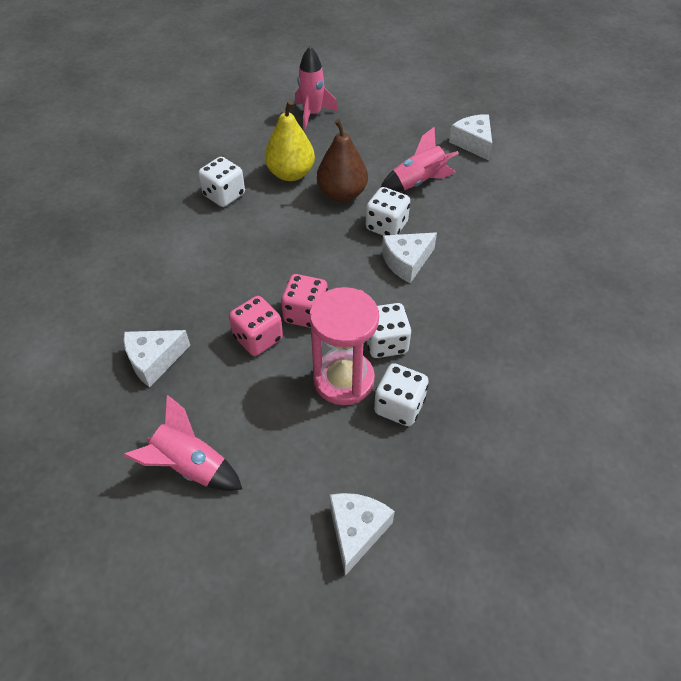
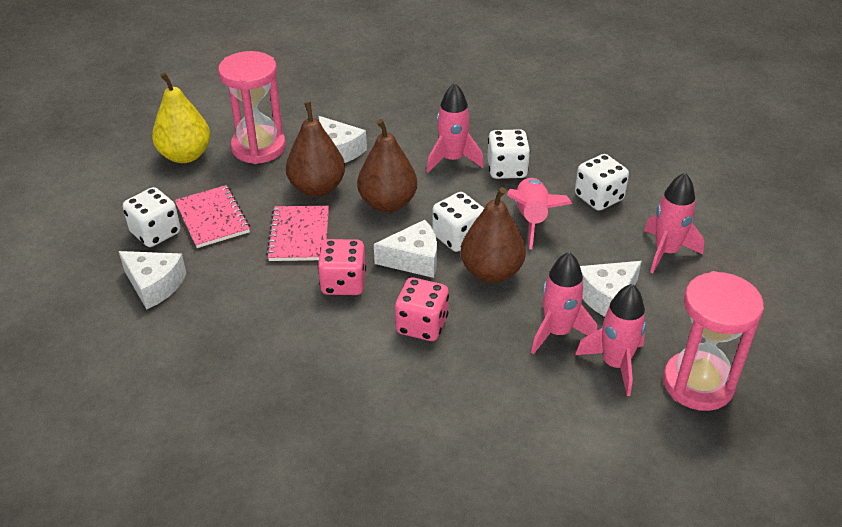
brown pear: [317,119,368,202] = 1 -> [286,102,345,197] [357,119,417,212] [460,187,526,283] = 3
pink hourglass: [309,287,379,405] = 1 -> [218,51,286,164] [663,271,764,411] = 2
pink notebook: none = 0 -> [175,185,250,248] [266,206,329,261] = 2
pink rocket: [123,395,242,491] [295,47,338,130] [380,126,459,192] = 3 -> [426,83,484,173] [507,178,572,249] [531,252,597,354] [575,284,646,396] [644,172,704,273] = 5

